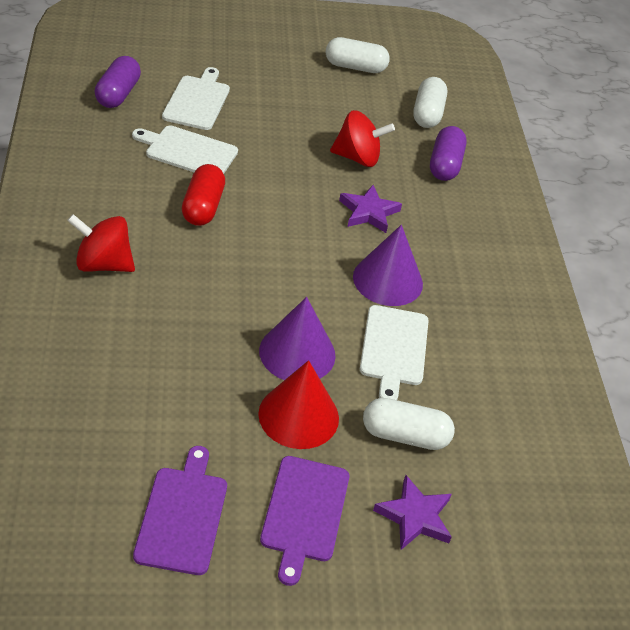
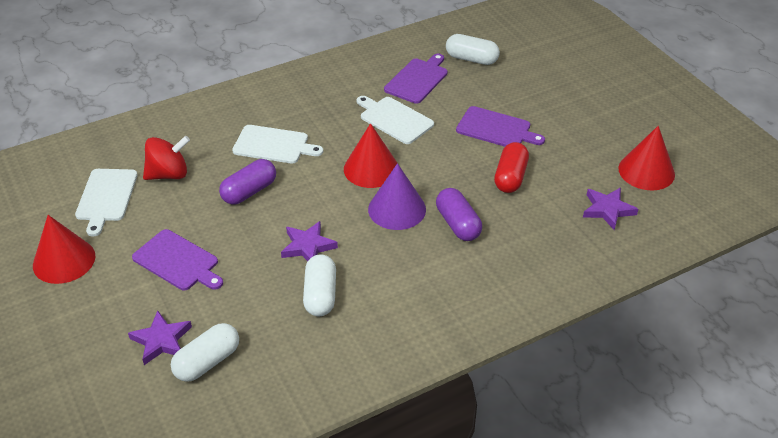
purple cone: [259,297,336,380] [353,225,423,306] = 2 -> [368,163,426,230] = 1
purple cutting board: [133,446,227,575] [260,456,349,586] = 2 -> [132,229,223,290] [384,54,448,104] [456,106,545,147] = 3
purple star: [339,185,402,233] [373,475,452,550] = 2 -> [128,310,192,365] [281,221,338,261] [583,188,638,230] = 3
red cone: [258,360,339,449] = 1 -> [33,215,96,284] [344,123,397,188] [618,126,675,190] = 3
red spinning top: [67,214,135,272] [330,110,395,167] = 2 -> [143,136,190,180] = 1

